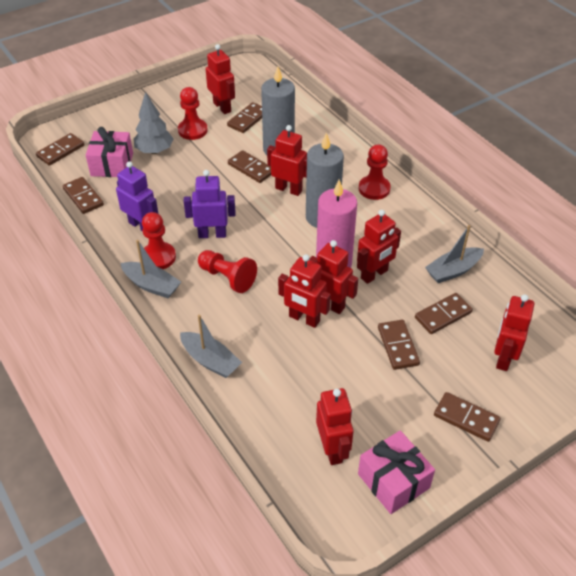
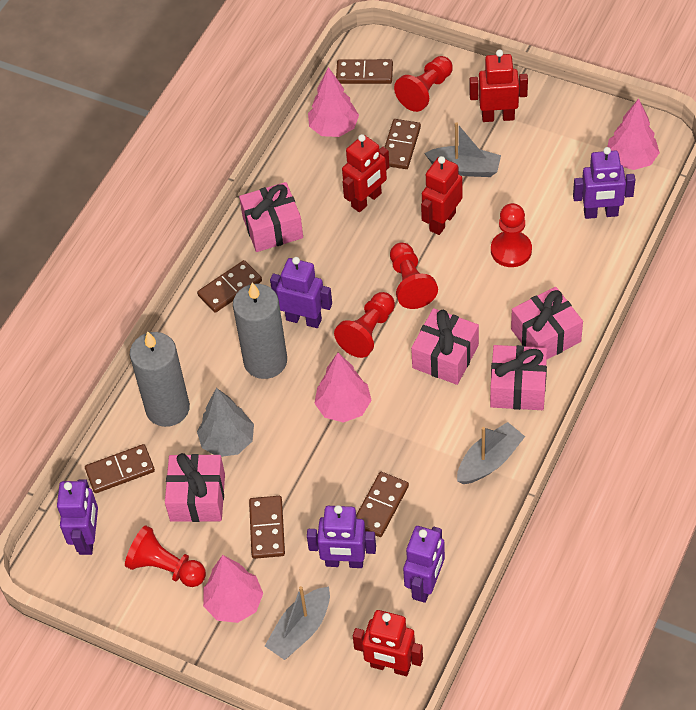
brown domino: [36,133,84,166] [62,177,104,214] [227,102,262,133] [228,150,271,183] [378,320,420,370] [415,293,473,334] [434,392,501,442] = 7 -> [85,444,155,493] [197,260,262,313] [249,496,285,559] [336,59,393,84] [356,472,409,537] [385,119,421,169] = 6
pink candle: [316,180,357,268] = 1 -> none = 0
pink gift: [86,127,133,177] [358,430,435,514] = 2 -> [165,453,225,522] [239,182,303,252] [411,308,479,385] [490,345,547,410] [511,287,583,359] = 5
pink tree: none = 0 -> [203,555,263,623] [308,67,359,137] [314,353,372,423] [607,99,660,170] = 4
purple robot: [116,161,158,232] [184,170,236,238] = 2 -> [57,479,98,555] [270,257,332,328] [307,505,376,568] [403,526,445,603] [573,147,635,219] = 5
red pawn: [142,212,176,269] [178,87,208,140] [198,250,257,293] [359,144,391,200] = 4 -> [125,525,206,587] [334,292,395,358] [390,243,438,309] [394,56,453,112] [491,203,532,267] = 5
red robot: [206,44,235,114] [267,125,307,196] [278,254,331,328] [309,240,358,314] [316,388,354,465] [357,210,401,284] [494,294,534,371] = 7 -> [342,134,389,212] [353,610,423,676] [421,156,463,235] [470,49,528,122] = 4

